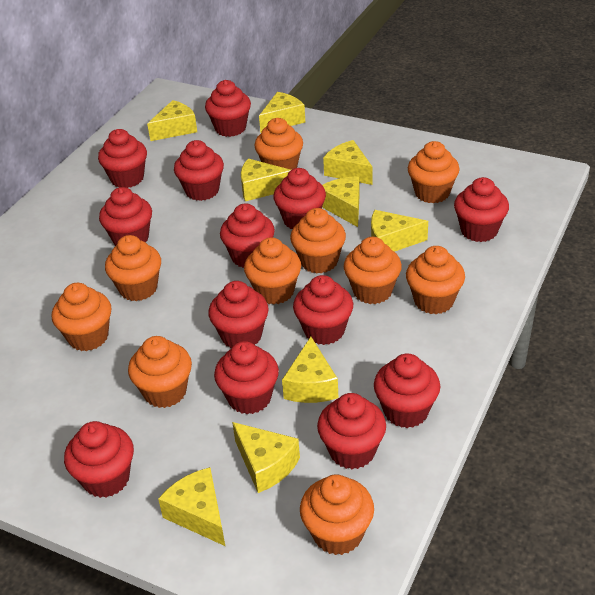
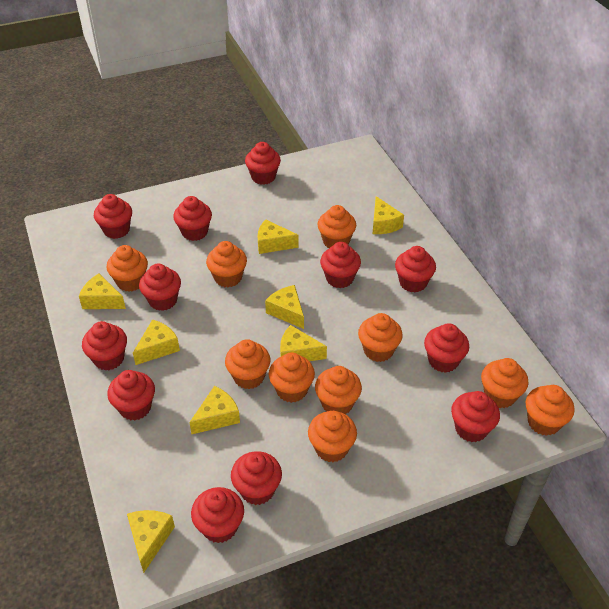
red cupcake: [64,421,134,498] [98,129,147,188] [99,187,152,246] [174,140,224,201] [205,80,251,137] [208,281,269,348] [214,341,279,414] [220,203,275,268] [273,168,326,229] [293,275,353,345] [317,393,386,469] [374,354,440,428] [454,177,509,242] = 13 -> [82,321,127,371] [94,194,132,239] [107,370,155,420] [139,263,181,311] [173,196,212,241] [191,487,244,543] [231,451,282,505] [245,142,281,185] [320,242,361,288] [395,246,436,293] [424,323,469,373] [451,391,500,442] = 12
yellow cheese: [147,100,197,141] [158,467,225,546] [232,422,300,493] [241,159,291,201] [259,92,305,133] [282,337,339,403] [322,176,360,227] [323,140,373,185] [371,210,428,252] = 9 -> [79,274,126,309] [127,510,175,573] [133,320,180,365] [189,386,240,434] [258,220,299,254] [265,285,304,329] [280,325,327,361] [373,196,404,234] = 8

